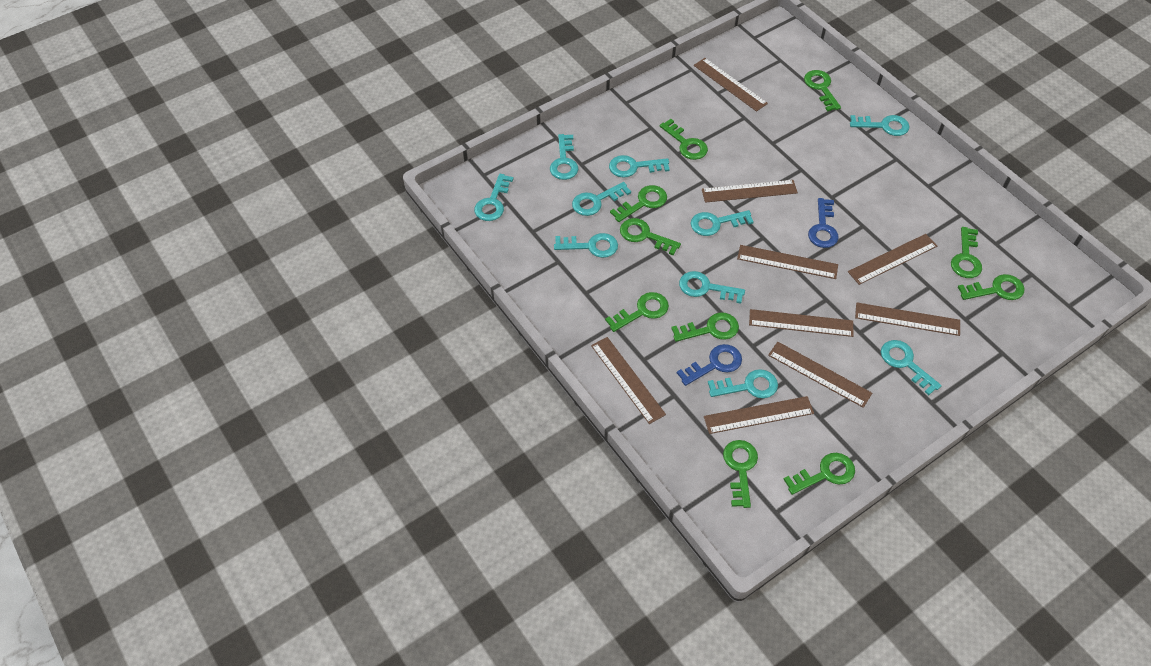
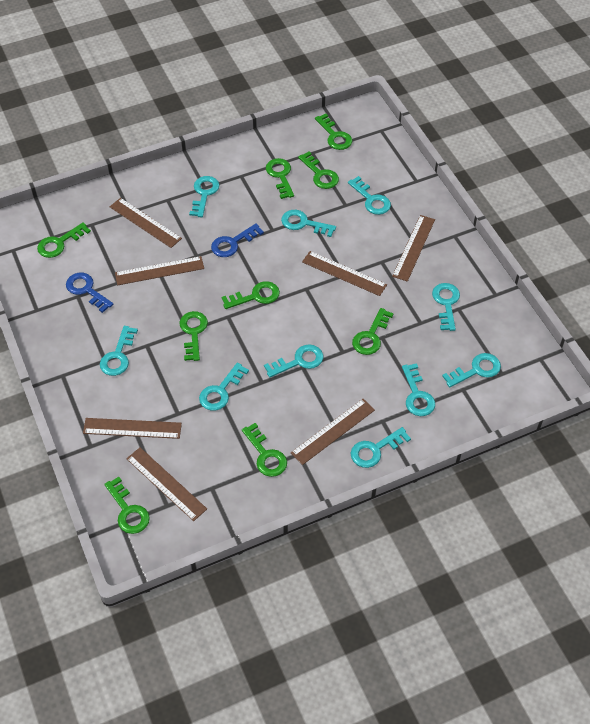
brown ruler: [591,337,666,424] [694,58,768,112] [702,180,798,203] [704,396,814,434] [737,245,838,279] [749,309,853,337] [768,342,872,408] [848,234,937,285] [855,303,960,336] = 9 -> [83,418,182,439] [110,198,182,248] [115,256,204,285] [126,447,207,521] [291,399,375,465] [302,251,387,296] [392,215,435,282] = 7
green key: [605,292,669,332] [610,185,667,222] [620,218,681,255] [660,119,708,160] [671,313,739,342] [723,440,758,508] [784,453,855,495] [804,70,841,112] [951,227,982,278] [958,274,1025,300] = 10 -> [37,222,91,258] [104,477,150,534] [180,311,208,361] [222,281,280,309] [242,423,287,477] [266,158,294,199] [298,152,339,189] [315,114,352,150] [352,308,394,355] = 9

